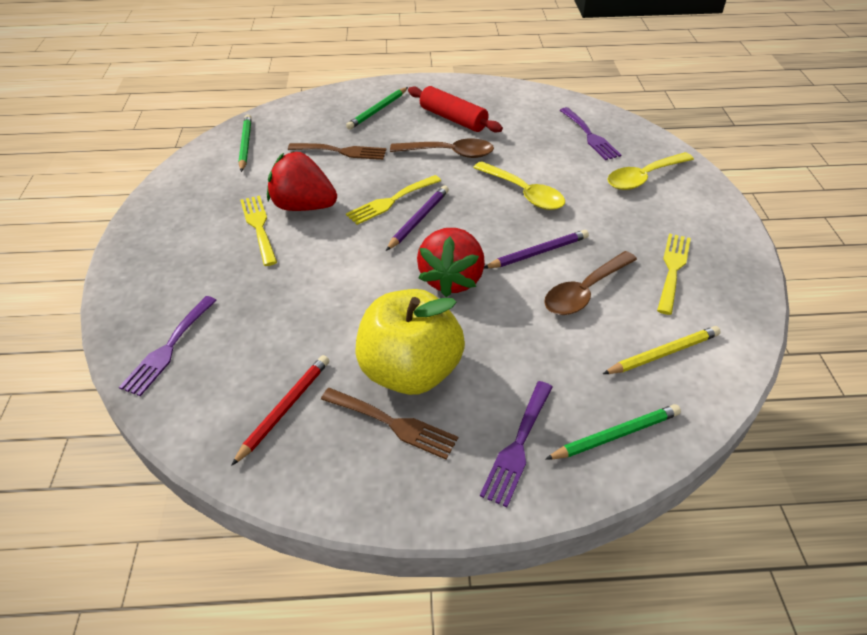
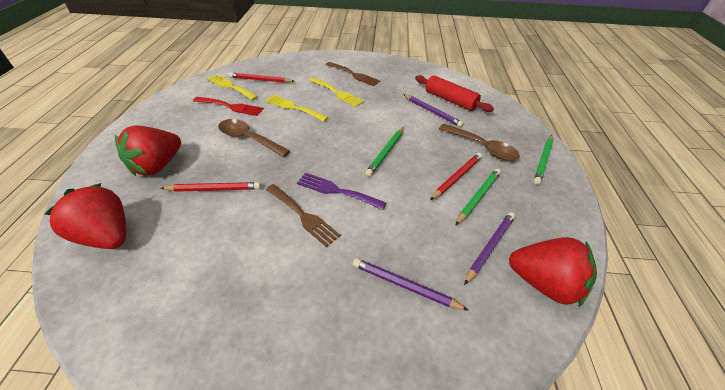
purple fork: [119,296,217,396] [480,381,553,507] [560,107,621,160] = 3 -> [297,173,386,210] = 1
purple pencil: [386,186,449,251] [484,230,589,269] = 2 -> [353,258,469,311] [403,94,463,127] [464,212,515,285] = 3
red fork: none = 0 -> [193,97,264,116] = 1
red pencil: [231,355,329,466] = 1 -> [160,182,261,192] [229,72,294,83] [430,153,482,200] = 3
red strawberry: [267,151,337,211] [417,228,485,297] = 2 -> [45,183,126,249] [115,126,181,176] [509,237,597,308] = 3
yellow apple: [355,289,465,395] = 1 -> none = 0
yellow pencil: [603,326,721,374] = 1 -> none = 0
yellow spoon: [473,161,565,210] [608,152,694,190] = 2 -> none = 0

